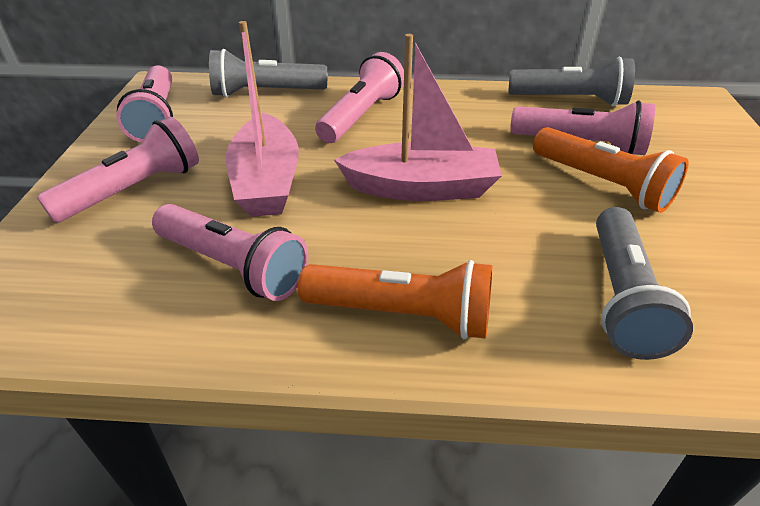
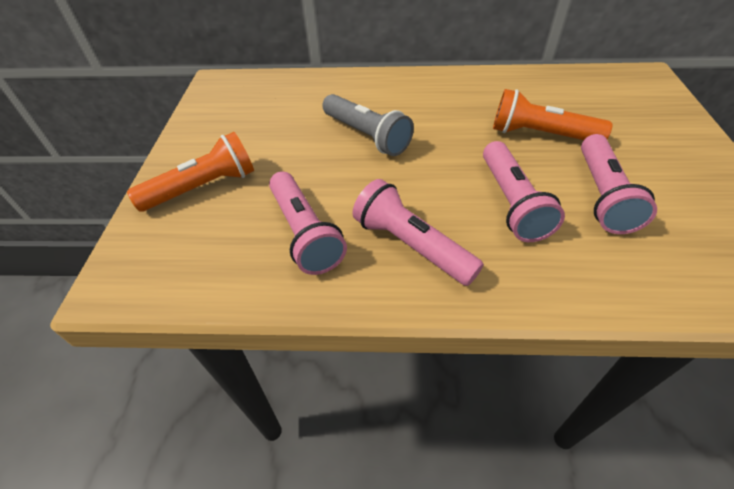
grey flashlight: [209,49,327,97] [508,57,635,106] [596,207,693,360] = 3 -> [322,94,414,156] = 1
pink boat: [226,21,299,217] [334,34,502,201] = 2 -> none = 0
pink flashlight: [37,117,199,223] [116,66,173,142] [152,204,308,301] [315,52,404,143] [510,100,655,155] = 5 -> [269,171,347,275] [352,179,484,286] [483,141,565,242] [581,134,657,234] = 4

